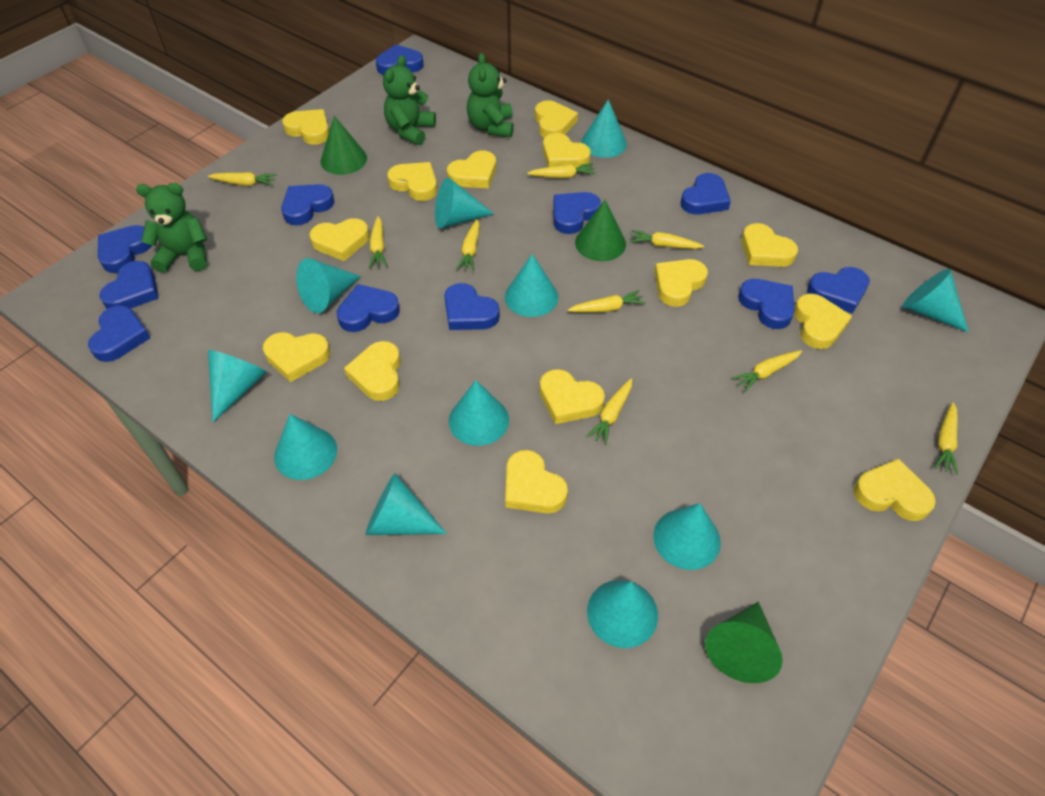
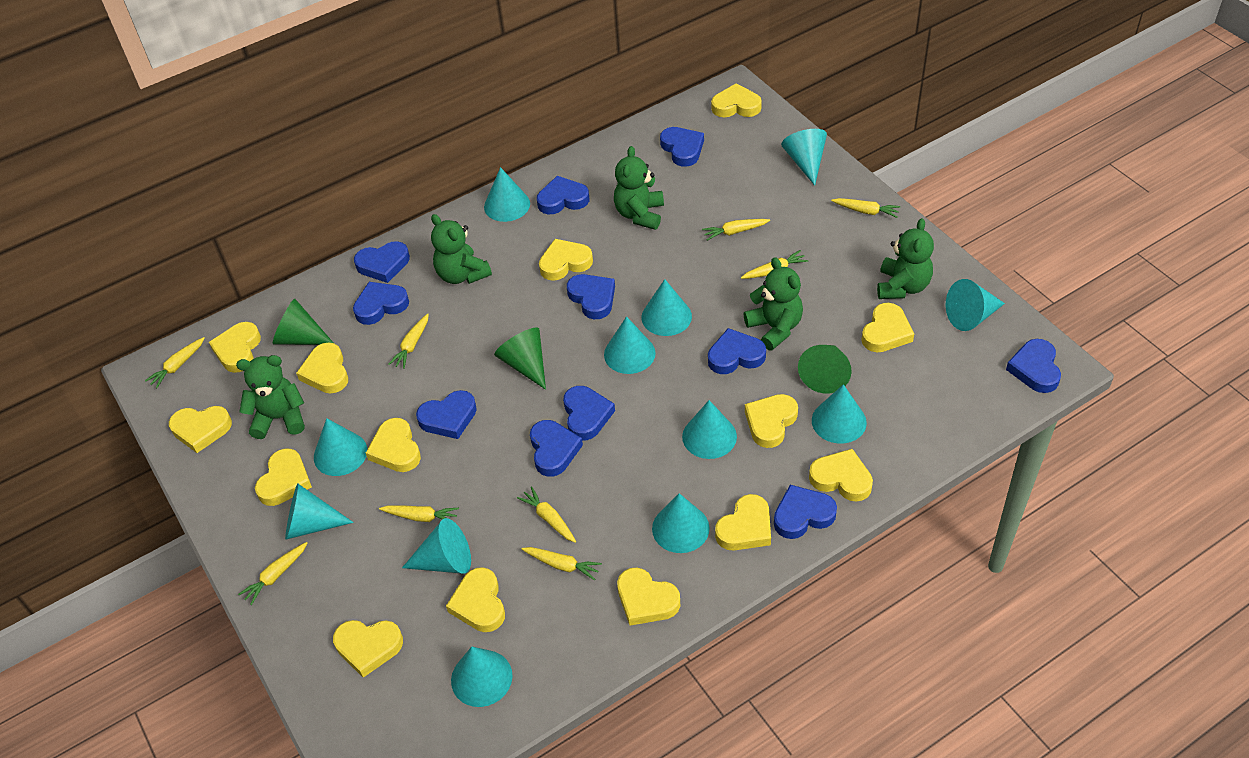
green teddy bear: [136,183,207,273] [383,55,436,145] [467,53,514,137] = 3 -> [236,355,305,439] [431,214,492,284] [614,146,664,230] [744,257,803,351] [877,218,934,299] = 5
turquoise cone: [208,350,267,422] [274,414,337,480] [296,258,361,313] [365,473,447,535] [435,178,494,229] [449,380,509,446] [505,254,558,317] [581,99,627,158] [587,580,658,648] [653,503,721,570] [902,269,969,332] = 11 -> [285,483,354,539] [314,418,367,476] [402,518,471,574] [451,647,513,707] [484,167,530,222] [604,316,656,374] [641,279,692,336] [652,493,710,553] [682,400,737,459] [781,129,827,186] [812,384,867,443] [946,279,1005,331] = 12

